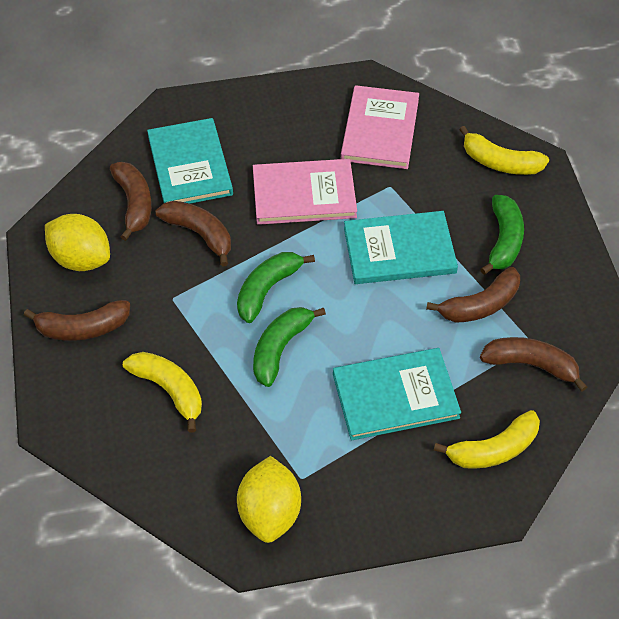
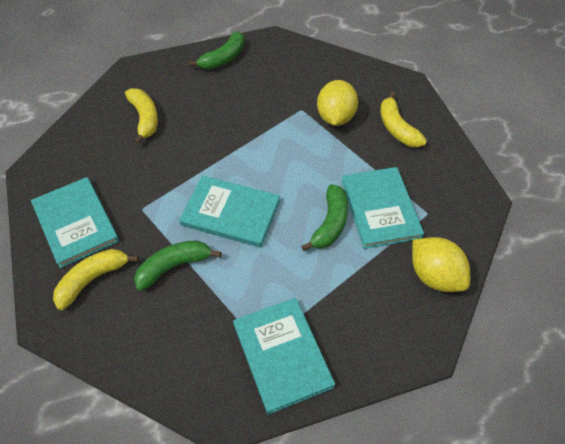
brown banana: [24,300,130,341] [110,162,152,241] [156,201,231,267] [426,267,520,323] [480,337,587,391] = 5 -> none = 0
pink book: [253,159,357,225] [341,85,419,169] = 2 -> none = 0
turquoise book: [147,118,233,204] [333,348,461,440] [344,211,458,284] = 3 -> [31,177,119,268] [179,175,280,247] [233,298,335,415] [342,167,424,249] = 4

